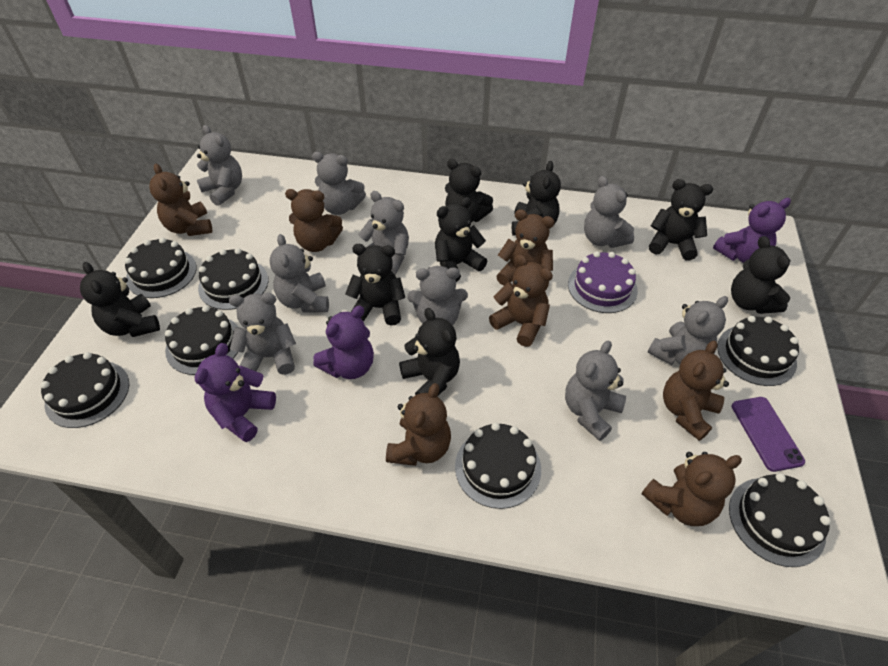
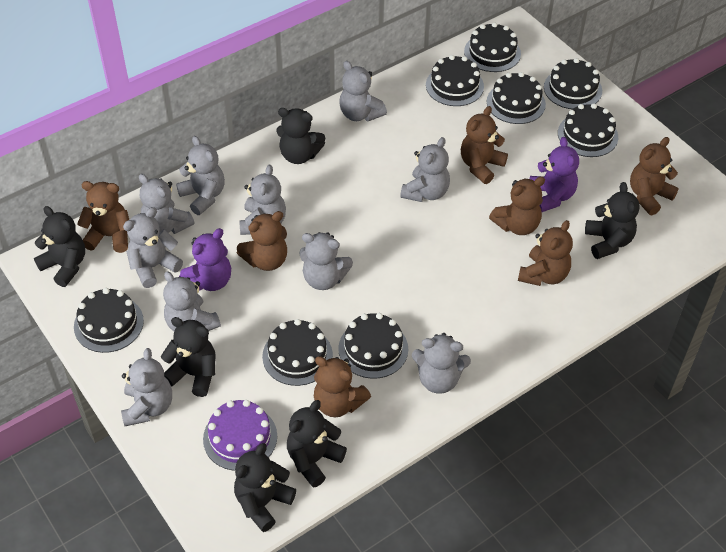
black cake: [40,352,129,428] [125,237,197,298] [165,305,238,375] [198,248,268,310] [455,422,541,509] [717,316,799,386] [729,473,831,567] = 7 -> [74,288,144,353] [262,319,333,386] [338,313,408,379] [426,55,484,106] [464,22,521,72] [487,72,546,124] [544,58,602,109] [558,104,618,157] = 8
black teddy bear: [80,262,160,337] [345,244,405,326] [399,308,460,396] [435,197,487,282] [445,159,493,222] [512,161,561,236] [649,179,713,260] [731,236,791,314] = 8 -> [34,206,85,287] [161,317,215,397] [234,443,296,532] [276,108,325,164] [287,400,347,488] [585,182,640,259] = 6
grey teddy bear: [197,125,242,206] [229,293,296,375] [270,234,329,313] [312,152,366,215] [358,191,409,275] [407,266,468,325] [565,340,626,441] [584,176,634,248] [647,296,728,365] = 9 -> [121,348,172,426] [123,207,183,288] [139,174,195,234] [163,271,221,331] [176,136,225,215] [239,165,286,235] [299,232,353,290] [339,61,387,121] [400,137,450,202] [412,333,471,394] = 10
purple phone: [732,397,805,472] = 1 -> none = 0
purple teddy bear: [195,343,276,442] [313,306,374,379] [713,198,791,263] = 3 -> [179,228,231,291] [530,137,579,212] = 2

